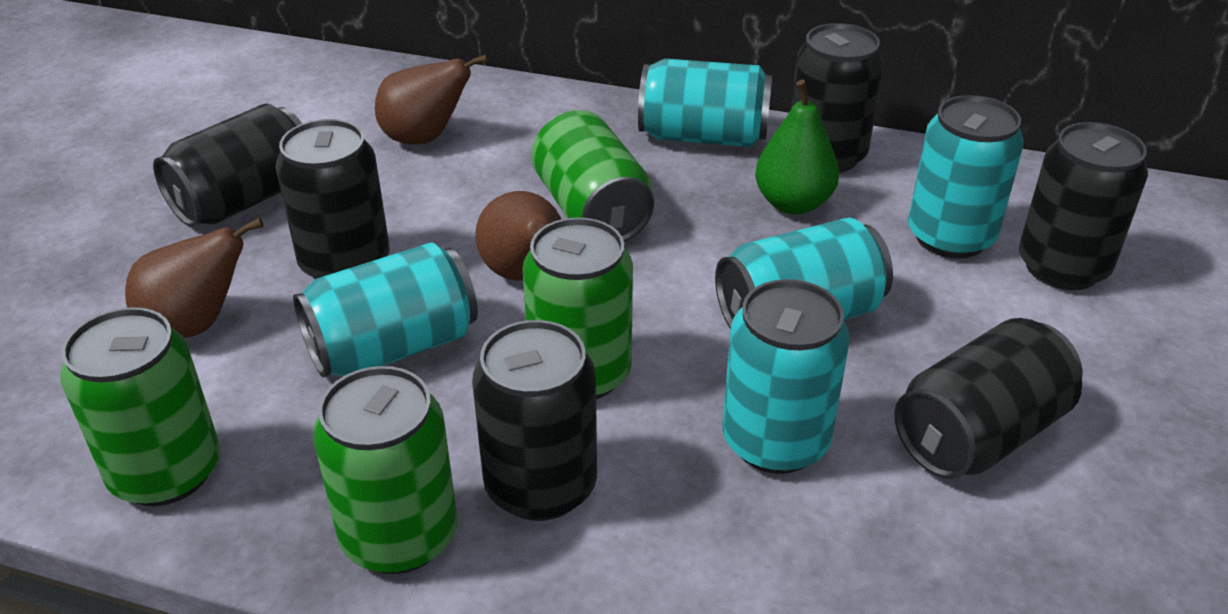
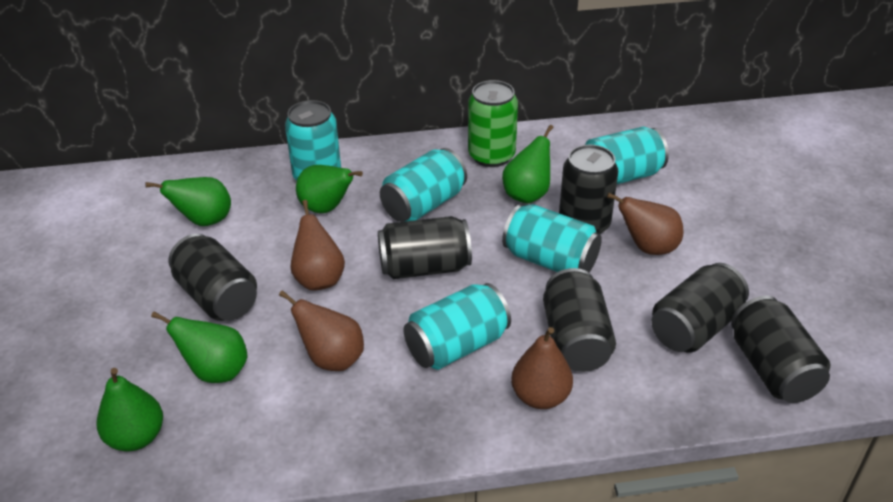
brown pear: [125,218,264,338] [375,54,488,144] [475,191,561,281] = 3 -> [279,290,364,371] [290,200,345,290] [511,327,573,409] [607,193,683,255] = 4
green can: [60,307,220,506] [313,366,457,574] [522,218,633,399] [531,110,654,242] = 4 -> [468,80,518,167] = 1
green pear: [755,80,839,214] = 1 -> [96,368,163,451] [146,177,231,226] [151,312,248,383] [296,165,363,213] [502,125,554,204] = 5

